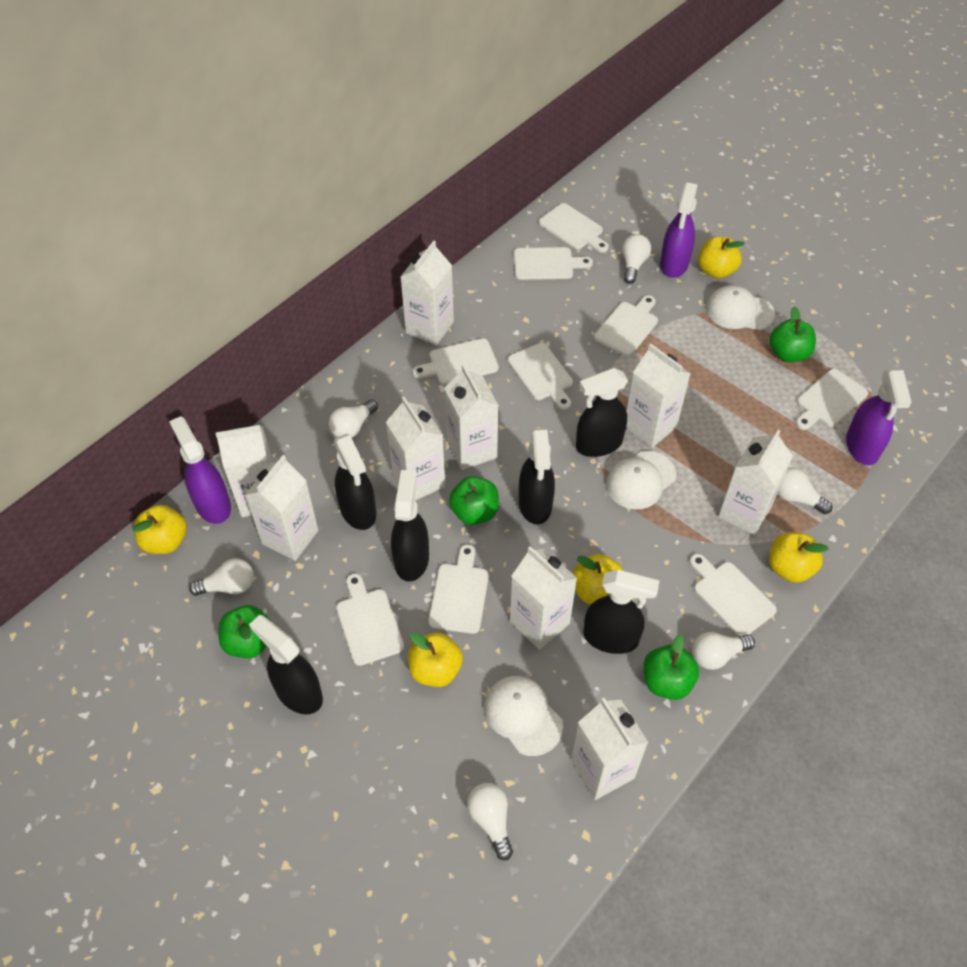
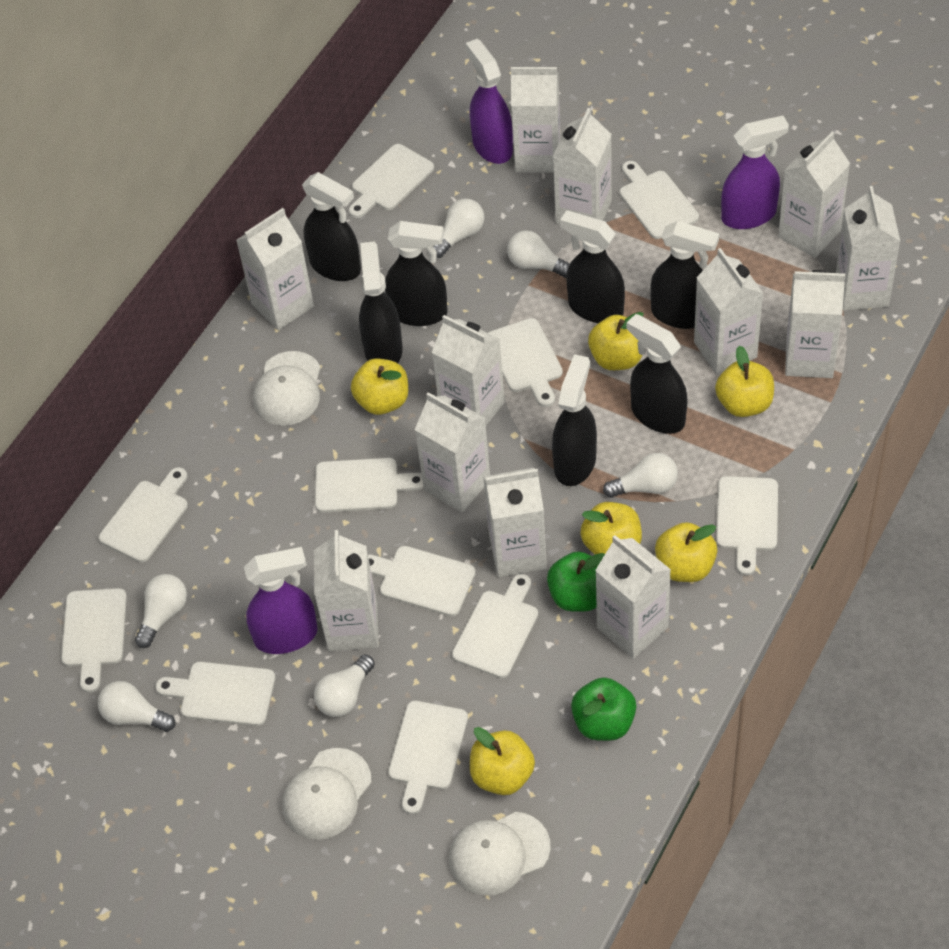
black spray bottle: [249,615,323,714] [334,434,376,530] [391,470,429,582] [519,428,555,524] [576,368,628,457] [584,570,659,654] = 6 -> [302,172,361,281] [359,242,403,363] [385,221,448,326] [552,354,597,486] [560,210,625,323] [627,314,688,434] [650,221,719,329] = 7
green apple: [218,605,270,658] [449,476,499,525] [643,634,699,700] [770,306,816,362] = 4 -> [547,552,605,612] [571,677,636,741] = 2
white carton: [216,425,273,517] [245,455,318,561] [386,397,445,500] [400,241,454,345] [444,364,499,470] [510,546,577,650] [571,698,649,800] [626,344,691,448] [718,430,793,536] = 9 -> [236,208,314,330] [314,530,379,651] [415,392,490,512] [432,315,505,425] [483,468,547,577] [511,67,561,173] [553,108,612,224] [595,535,671,659] [694,248,763,375] [778,132,850,258] [785,270,845,378] [836,186,900,311] = 12
white cutting board: [336,574,404,666] [412,338,499,385] [428,544,489,634] [508,343,573,410] [514,247,593,280] [539,203,609,253] [594,295,658,356] [689,554,777,636] [796,369,868,430] = 9 -> [61,588,127,693] [99,467,188,563] [155,662,275,726] [315,458,423,513] [349,144,434,218] [368,546,476,616] [388,701,468,814] [452,574,538,678] [488,318,563,407] [619,161,699,239] [716,476,778,576] = 11
yellow apple: [133,505,187,554] [408,632,463,687] [572,554,624,604] [698,236,745,278] [769,532,829,583] = 5 -> [351,358,408,415] [470,727,535,795] [580,502,642,554] [588,312,644,370] [655,522,717,582] [715,345,774,417] = 6

